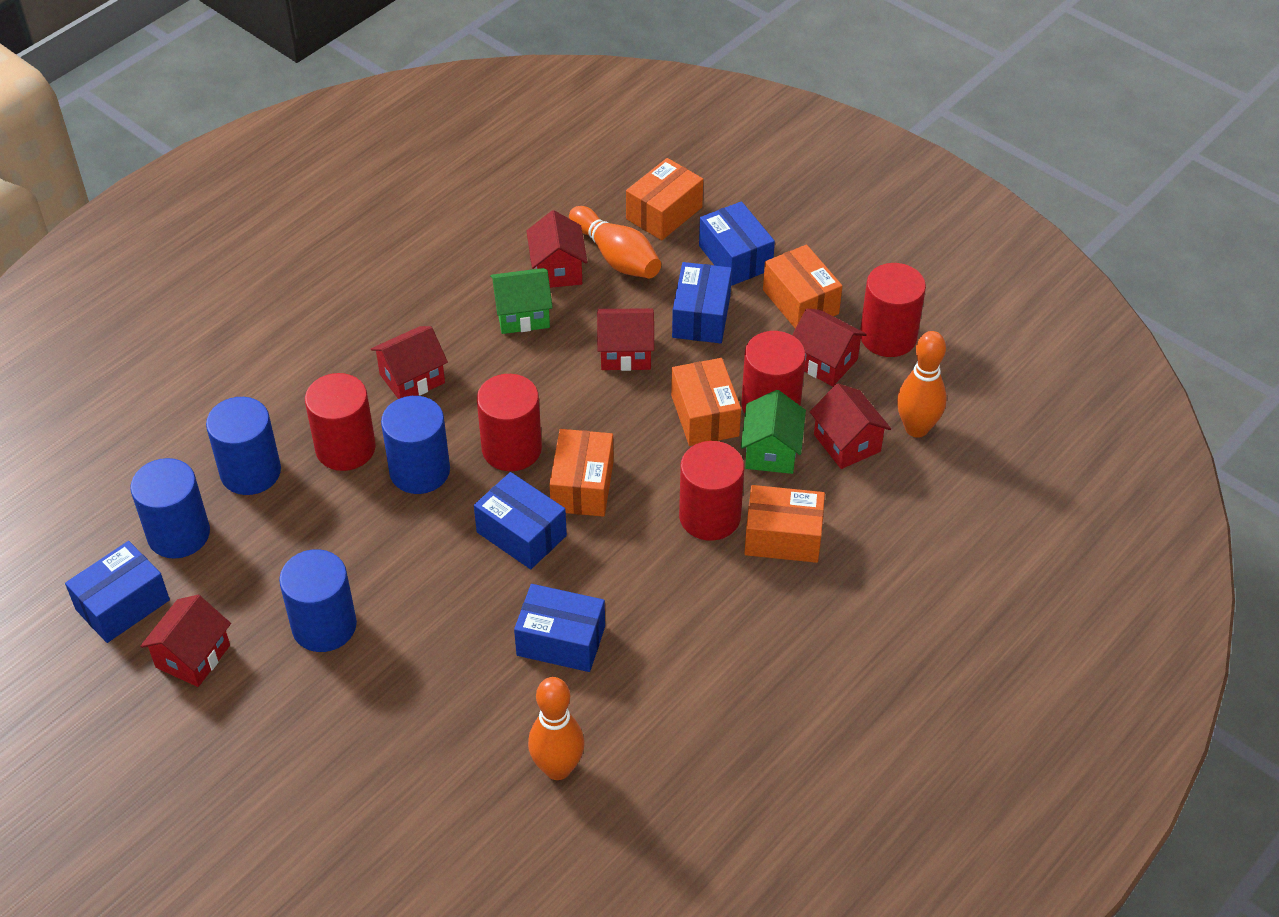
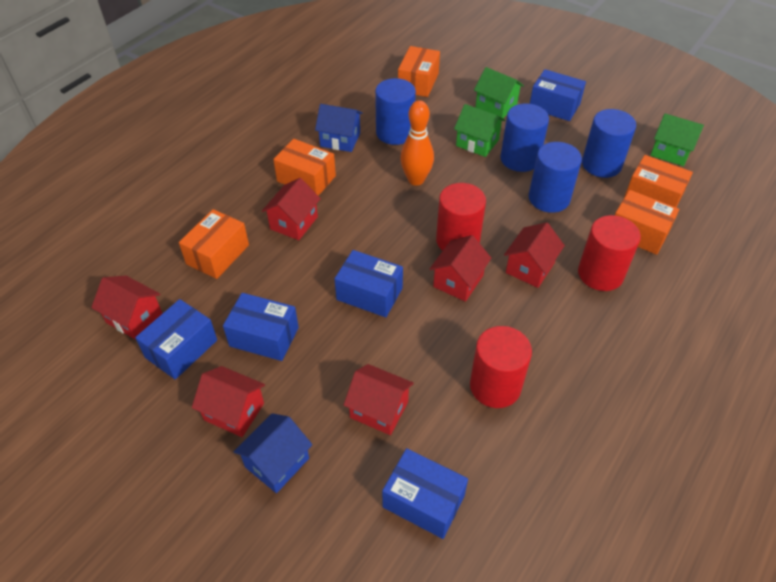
blue house: none = 0 -> [234,413,312,493] [315,104,363,152] = 2
green house: [490,268,553,334] [741,390,806,474] = 2 -> [454,104,505,157] [474,67,524,118] [650,113,704,166] = 3
orange bowling pin: [528,677,585,780] [569,206,661,278] [897,331,947,438] = 3 -> [400,100,434,186] = 1
red cylinder: [305,373,376,471] [477,374,542,471] [679,441,744,541] [742,331,806,413] [860,263,926,357] = 5 -> [436,183,486,251] [470,326,532,408] [578,215,641,291] = 3

